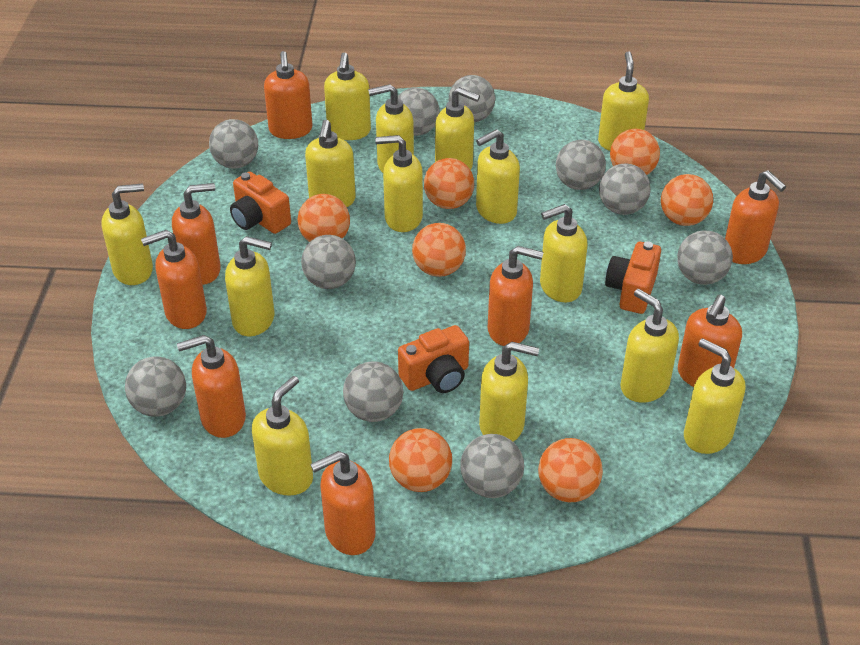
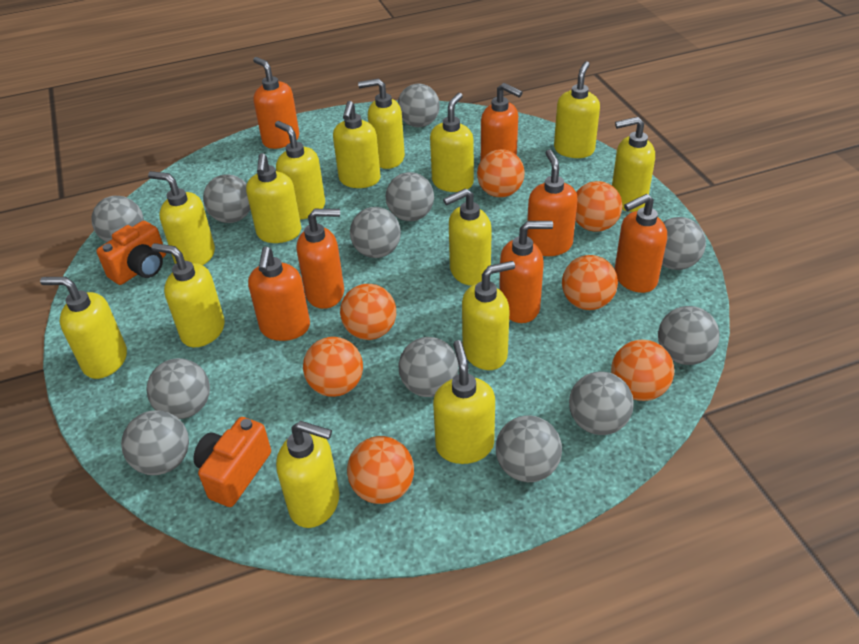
grey ball: [125,357,186,417] [209,119,258,169] [301,235,356,289] [343,361,404,422] [397,88,439,136] [449,75,495,122] [460,434,524,498] [556,140,606,190] [599,164,651,215] [677,230,733,285] = 10 -> [92,196,144,242] [121,410,189,475] [146,358,210,419] [203,174,250,223] [350,207,401,258] [386,172,434,221] [398,84,440,127] [398,337,459,397] [496,415,562,482] [569,372,634,435] [658,306,720,365] [662,217,706,270] = 12
orange camera: [230,172,291,234] [398,325,469,393] [605,241,661,314] = 3 -> [96,221,166,285] [194,417,271,507] = 2
orange soap dispenser: [141,230,207,329] [172,183,221,285] [177,335,246,438] [264,51,313,139] [310,451,375,555] [488,246,543,346] [678,295,742,387] [725,170,786,264] = 8 -> [248,246,310,341] [253,57,299,149] [297,209,344,309] [481,83,523,160] [499,221,553,323] [527,150,578,256] [615,194,667,293] = 7

